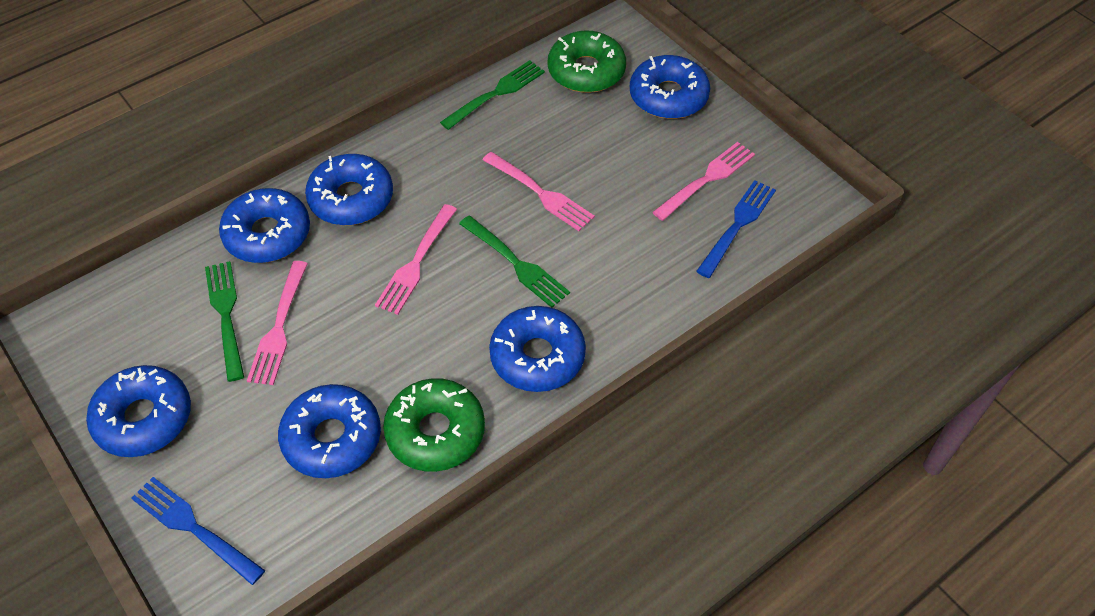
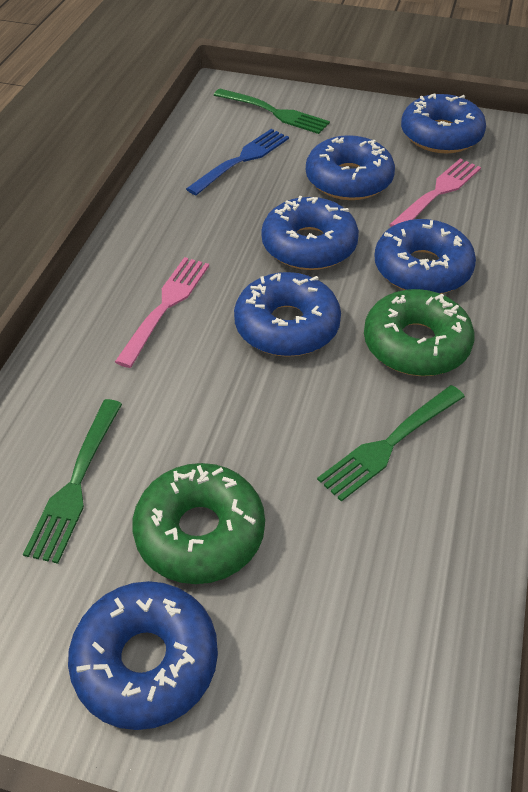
blue fork: [131,477,265,585] [696,180,776,278] = 2 -> [186,129,289,195] = 1
pink fork: [247,261,308,385] [375,204,457,315] [483,152,595,231] [652,142,755,221] = 4 -> [115,257,209,368] [389,159,481,227] = 2

